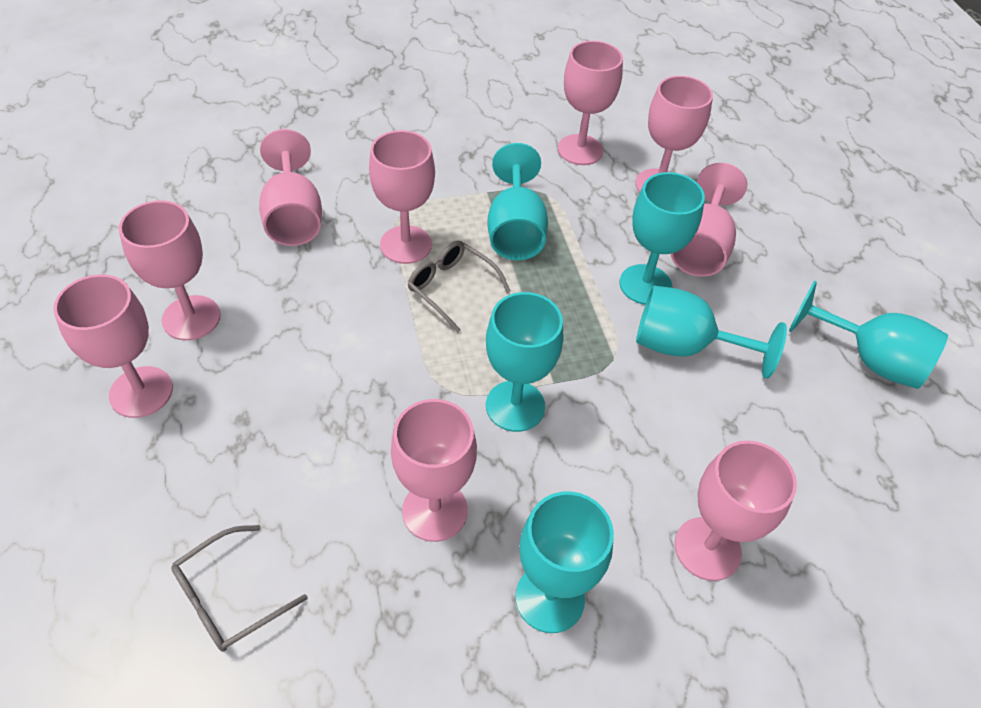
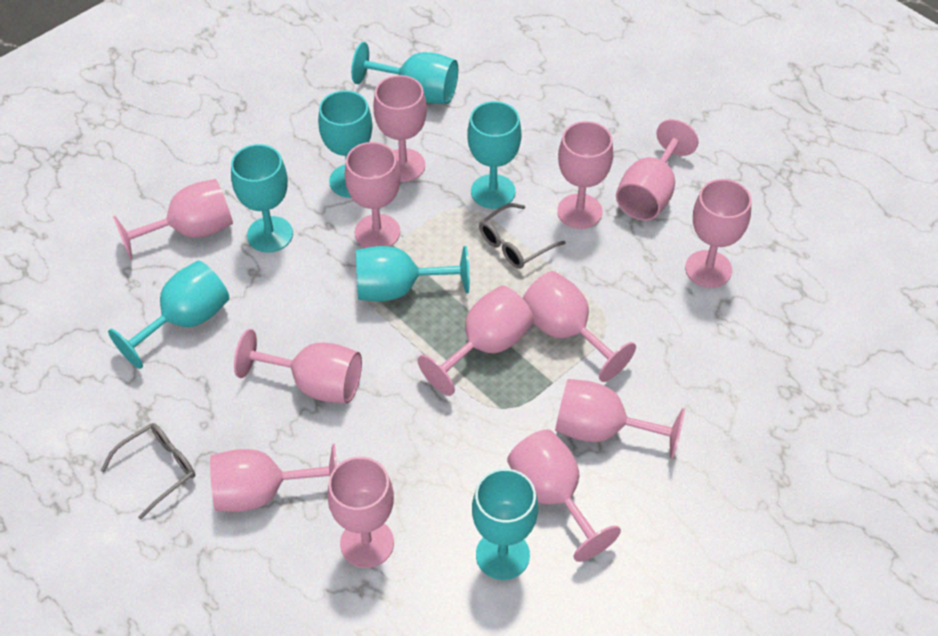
pink goblet: [53,274,173,418] [119,200,221,340] [259,129,322,246] [369,130,435,264] [391,399,477,542] [558,41,623,165] [635,76,713,192] [671,163,747,277] [675,441,797,581] = 9 -> [113,179,233,260] [210,444,337,512] [234,329,362,404] [327,457,394,568] [345,142,400,248] [373,75,427,182] [418,286,534,396] [507,429,621,562] [523,271,636,382] [555,379,685,459] [557,121,613,229] [616,119,699,221] [685,179,751,288] = 13
turquoise goblet: [486,292,563,432] [488,143,548,260] [515,491,614,633] [620,172,705,305] [636,285,787,379] [789,281,948,389] = 6 -> [108,261,229,369] [231,144,293,252] [318,90,372,198] [351,42,458,104] [356,246,470,301] [467,101,521,209] [472,469,538,580] = 7

